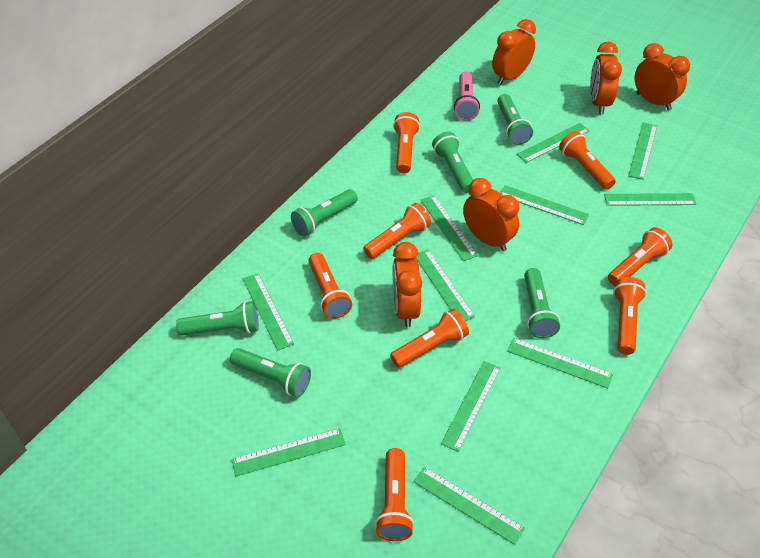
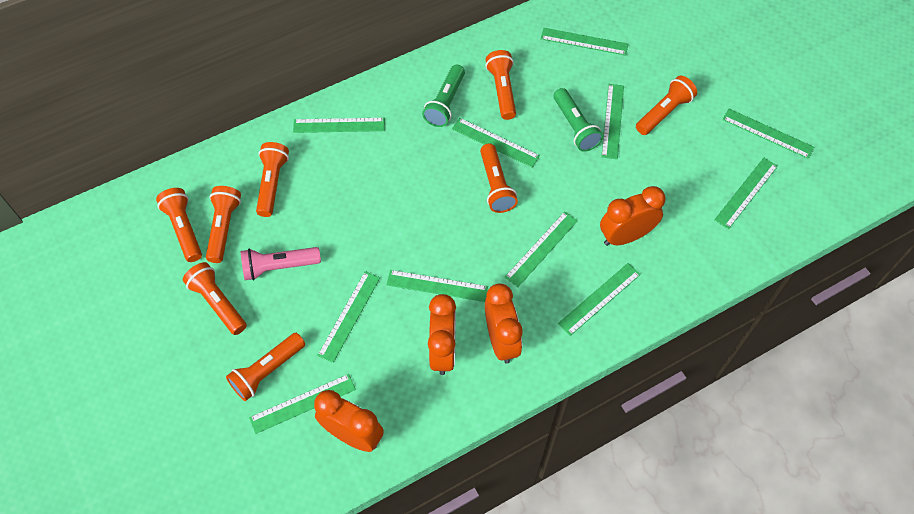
green flashlight: [176,301,259,336] [230,348,311,397] [291,189,358,237] [432,132,473,193] [497,94,533,145] [524,268,560,338] = 6 -> [422,65,465,127] [554,88,603,152] = 2
orange clock: [393,242,422,327] [463,178,519,251] [492,19,536,85] [590,41,622,114] [635,43,690,110] = 5 -> [314,390,384,452] [428,294,456,375] [485,284,523,364] [600,186,665,246] = 4

